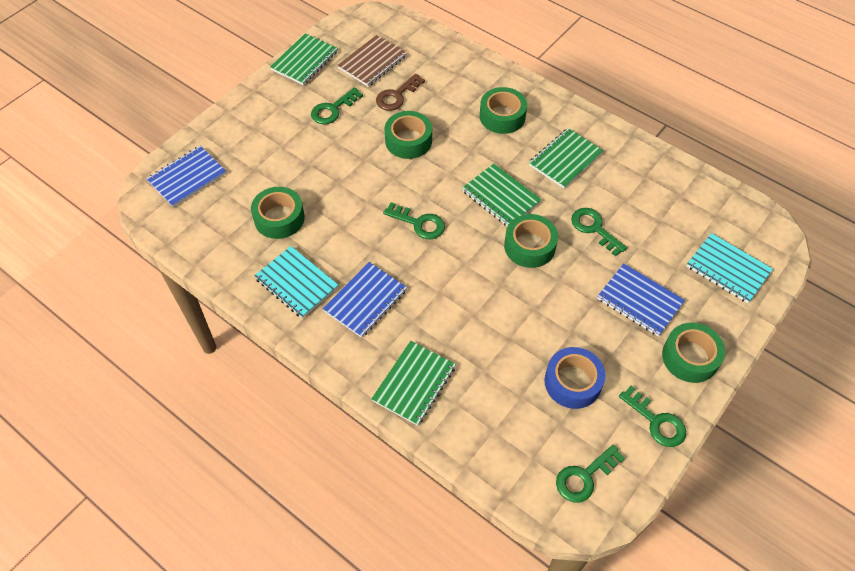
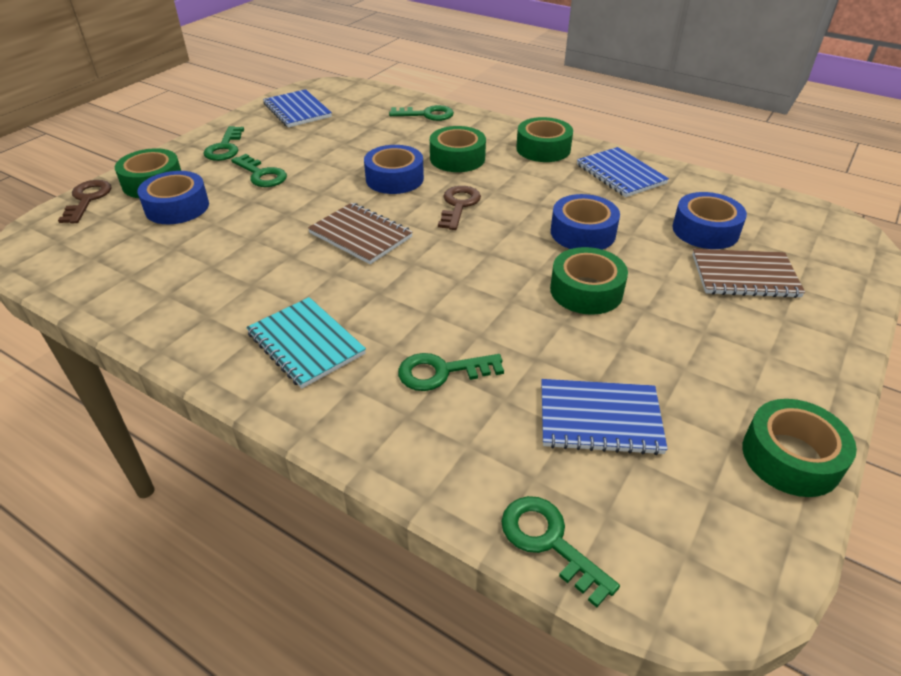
blue tape: [545,347,606,409] = 1 -> [138,171,209,224] [364,145,424,194] [551,194,620,250] [673,192,747,249] = 4
brown key: [376,74,425,111] = 1 -> [58,180,112,223] [438,186,481,230] = 2
brown notebook: [337,35,407,87] = 1 -> [308,203,413,264] [692,249,805,298] = 2
green notebook: [270,33,338,85] [371,341,456,426] [462,164,541,226] [529,128,604,188] = 4 -> none = 0
turquoise notebook: [254,246,338,318] [687,233,773,303] = 2 -> [246,297,366,388] = 1

